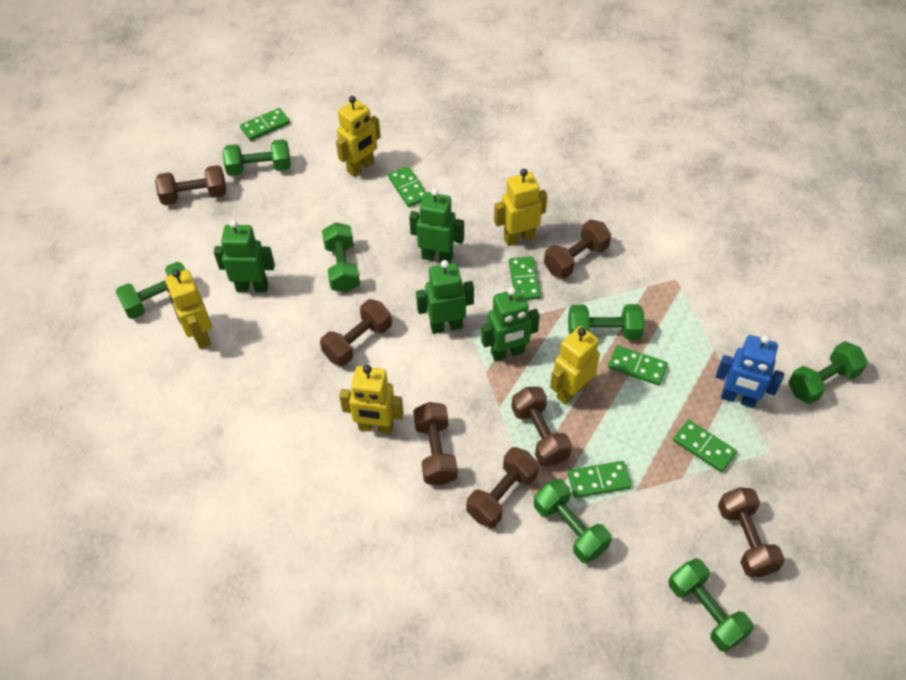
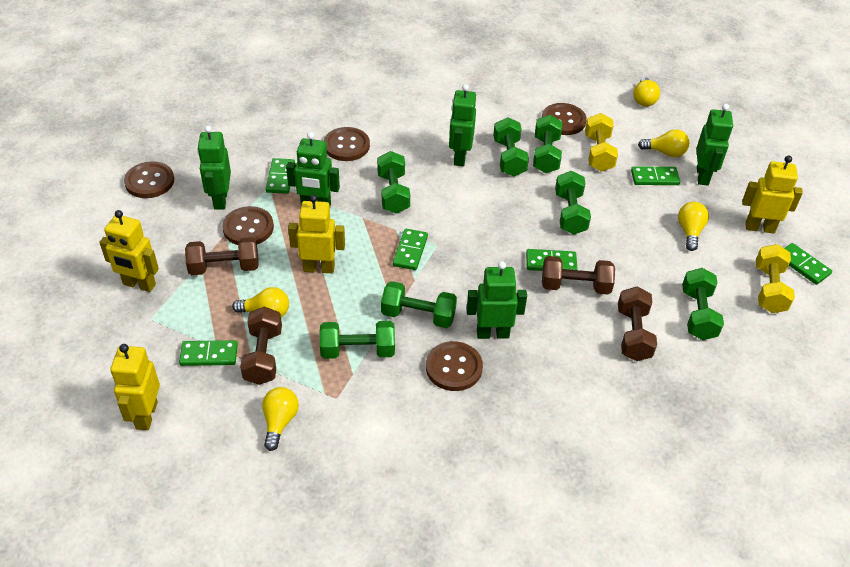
blue robot: [716,335,784,408] = 1 -> none = 0
brown button: none = 0 -> [124,161,174,198] [222,206,274,245] [324,127,370,161] [426,341,483,391] [542,103,587,135] = 5
brown dumbbell: [155,165,226,205] [320,299,392,366] [414,402,458,486] [467,447,539,528] [512,387,572,466] [544,219,611,279] [718,487,785,577] = 7 -> [185,237,259,275] [240,307,282,385] [542,256,615,295] [618,287,657,361] = 4
green robot: [214,220,275,292] [409,188,464,263] [416,260,474,334] [481,287,540,361] = 4 -> [197,126,231,210] [286,132,340,206] [449,84,476,166] [467,261,527,339] [696,104,733,186] = 5
yellow dumbbell: none = 0 -> [585,113,618,172] [756,244,795,313] = 2
yellow light bulb: none = 0 -> [232,287,289,318] [262,387,299,451] [633,77,660,106] [638,129,689,157] [678,202,709,251] = 5
yellow robot: [165,269,212,349] [336,96,381,177] [339,365,404,434] [494,169,547,246] [550,326,600,405] = 5 -> [99,210,159,292] [110,344,160,430] [288,195,345,273] [742,156,803,233] = 4

